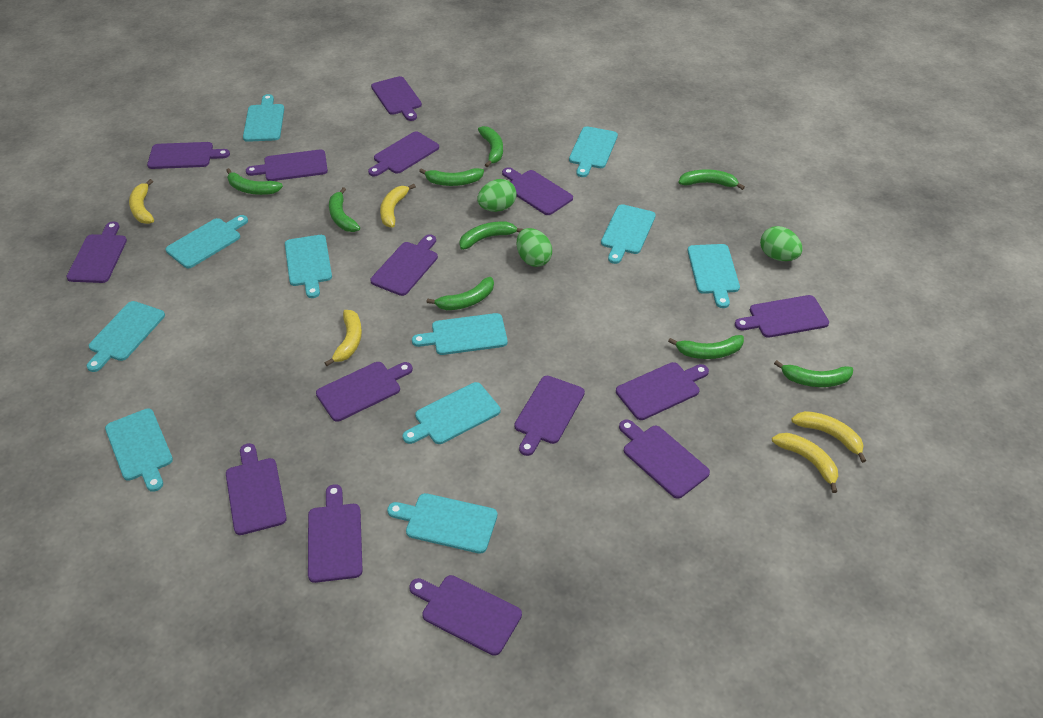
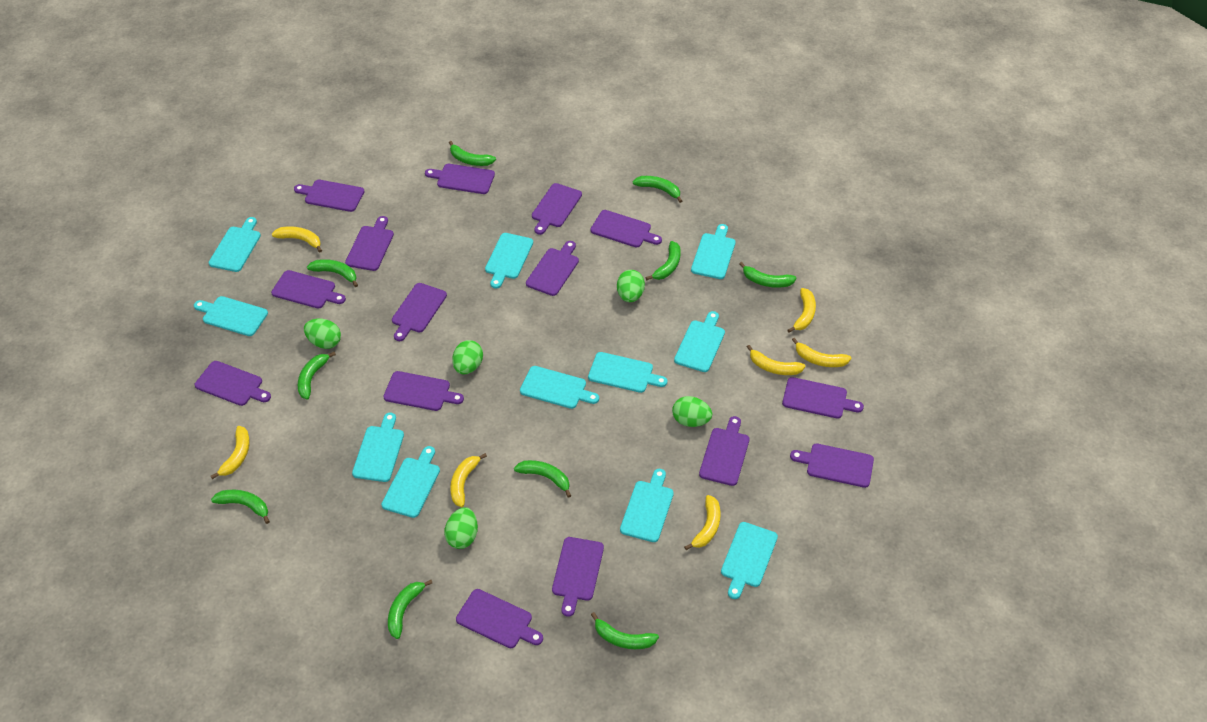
green banana: [226,168,283,195] [329,187,360,232] [419,168,484,186] [426,277,494,310] [459,221,523,250] [478,126,503,167] [668,335,744,359] [679,169,745,190] [774,360,853,387] = 9 -> [211,490,270,524] [298,352,336,400] [307,259,358,287] [388,580,432,639] [449,141,496,166] [514,460,571,498] [591,612,659,649] [633,176,682,203] [645,241,681,280] [739,262,797,288] = 10
green egg: [477,179,517,212] [516,228,552,267] [760,226,803,261] = 3 -> [304,319,341,349] [444,507,478,549] [452,340,483,374] [617,270,645,302] [672,396,712,427] = 5
yellow banana: [129,179,154,224] [325,310,362,366] [380,184,416,228] [772,433,838,493] [791,411,867,463] = 5 -> [211,426,250,479] [272,226,322,253] [450,453,487,507] [684,495,721,550] [747,345,806,375] [788,288,816,333] [792,338,851,367] = 7

